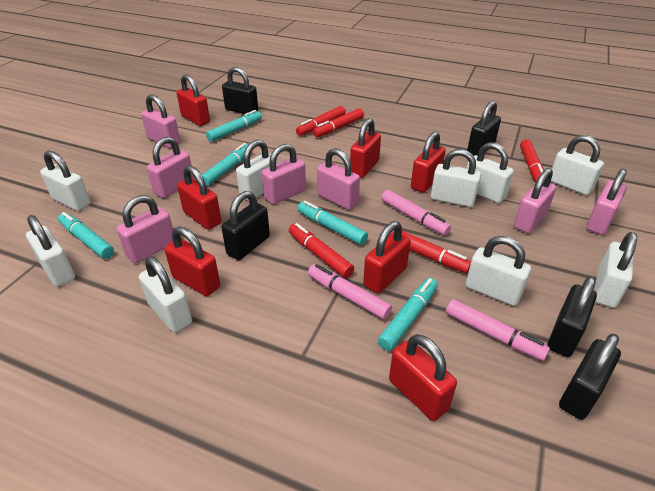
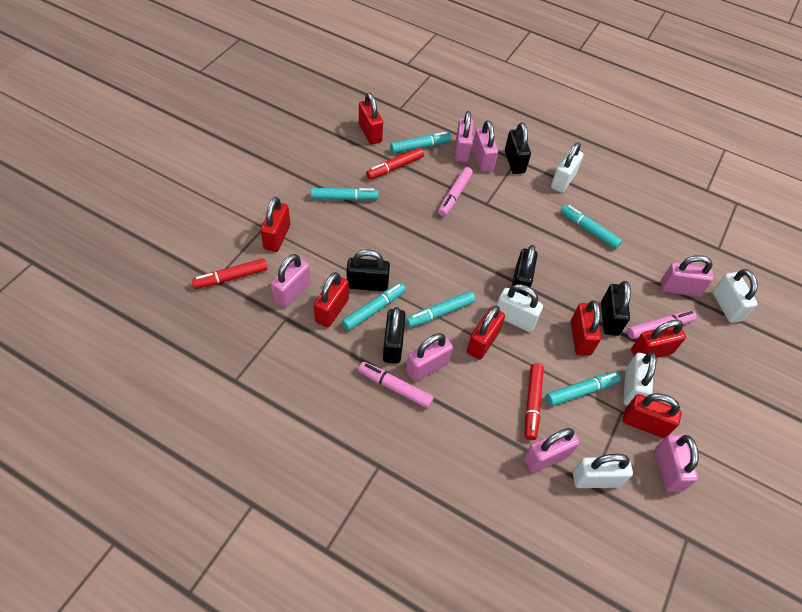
red marker: [289,223,354,278] [296,106,346,136] [313,108,364,138] [390,230,471,273] [520,139,544,183] = 5 -> [192,259,267,289] [366,147,424,180] [525,363,544,440] = 3
turquoise marker: [58,212,114,259] [202,143,248,186] [206,110,262,142] [297,201,368,245] [378,278,438,351] = 5 -> [311,188,378,201] [342,283,406,331] [390,132,451,154] [406,291,475,328] [546,372,621,406] [561,205,622,249] = 6
white padlock: [26,215,75,287] [40,150,91,211] [139,256,192,332] [236,140,278,201] [431,149,481,207] [466,236,531,306] [467,142,514,203] [551,135,604,195] [595,232,637,308] = 9 -> [496,284,543,332] [551,142,584,193] [573,454,633,488] [623,352,656,406] [712,269,758,323] = 5

